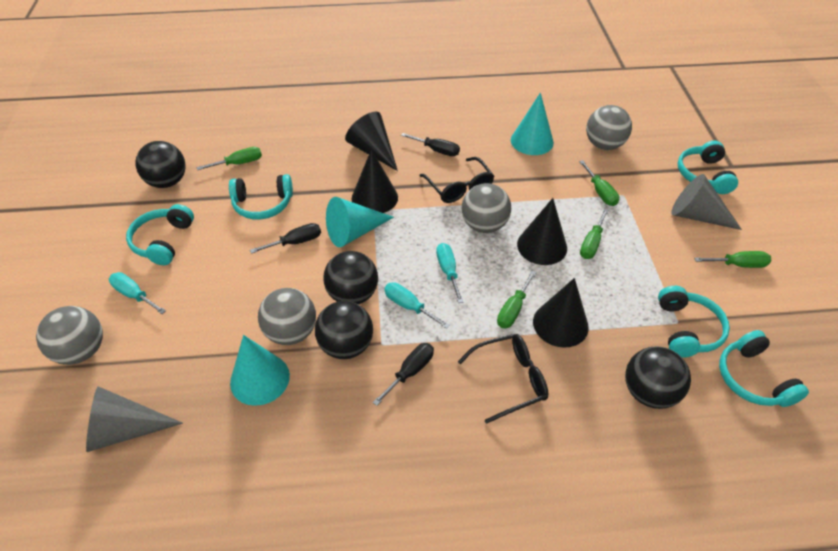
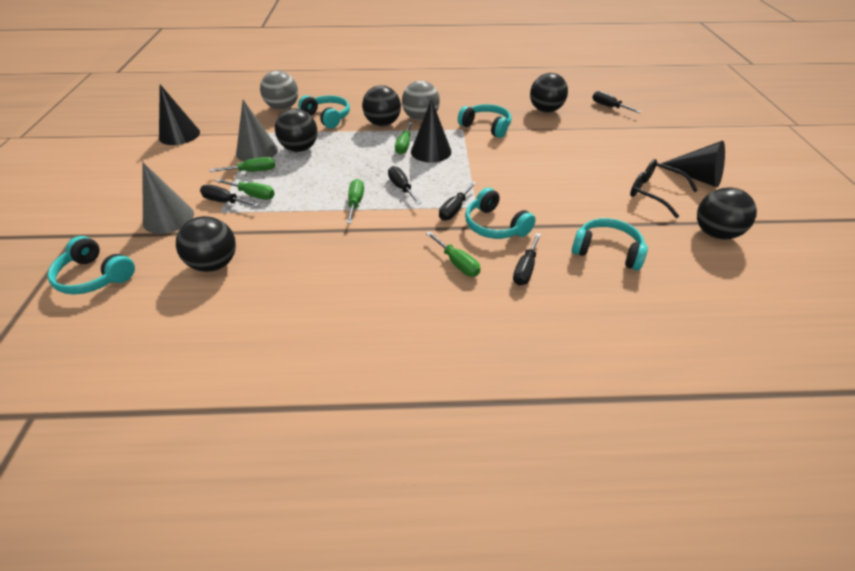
black ball: [135,141,186,188] [315,301,373,359] [323,251,378,305] [625,347,691,409] = 4 -> [176,216,236,272] [275,109,318,152] [362,85,401,126] [530,73,568,113] [697,187,757,240] = 5
black cone: [345,112,398,171] [351,149,398,213] [517,198,567,265] [533,278,589,348] = 4 -> [159,84,200,145] [411,99,451,163] [661,141,725,187] = 3
black glasses: [420,157,494,203] [458,334,548,424] = 2 -> [630,159,698,218] = 1
black screwdriver: [250,223,321,254] [373,343,434,406] [401,133,460,156] = 3 -> [200,185,259,207] [388,166,421,204] [439,182,477,221] [513,233,541,285] [592,91,641,113] = 5
grey ball: [36,306,103,365] [258,288,316,345] [461,183,511,233] [586,105,632,150] = 4 -> [260,71,298,110] [402,81,440,121] = 2
turquoise cone: [230,335,290,406] [326,197,394,247] [511,93,554,155] = 3 -> none = 0
turquoise screwdriver: [109,272,166,314] [384,282,450,329] [436,243,463,303] = 3 -> none = 0

